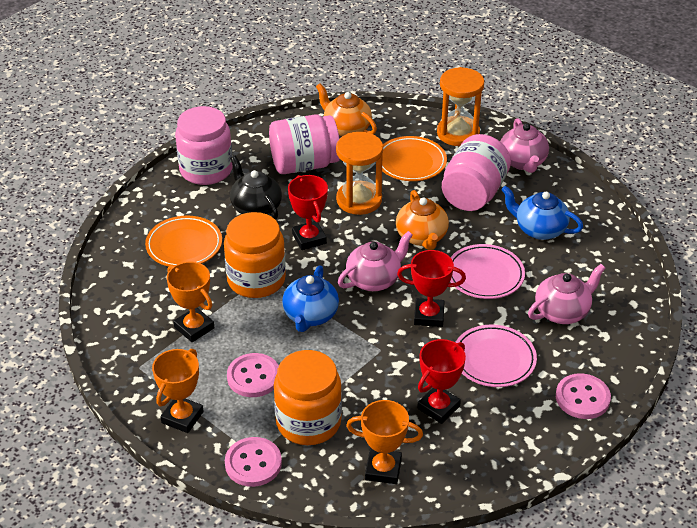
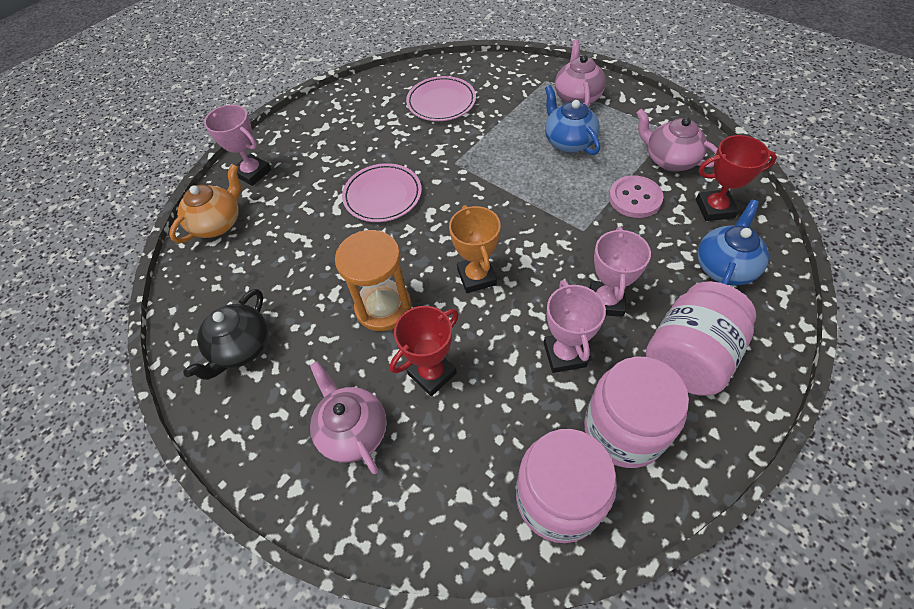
orange hourglass: [336,132,383,215] [437,67,484,146] = 2 -> [335,230,412,331] = 1
orange jar: [224,212,286,298] [274,350,342,445] = 2 -> none = 0
orange plate: [145,216,222,267] [382,136,447,181] = 2 -> none = 0
orange teapot: [316,83,377,137] [396,190,449,250] = 2 -> [169,164,241,243] = 1
orange trophy: [152,349,204,433] [167,262,215,342] [346,400,423,484] = 3 -> [449,205,501,293] = 1
pink button: [225,437,282,487] [227,353,279,397] [556,373,611,419] = 3 -> [609,175,663,218] = 1
pink trophy: none = 0 -> [204,105,271,186] [544,280,606,373] [589,227,651,317] = 3
red trophy: [288,175,328,250] [397,250,466,327] [417,339,466,424] = 3 -> [390,306,459,396] [696,135,777,221] = 2

